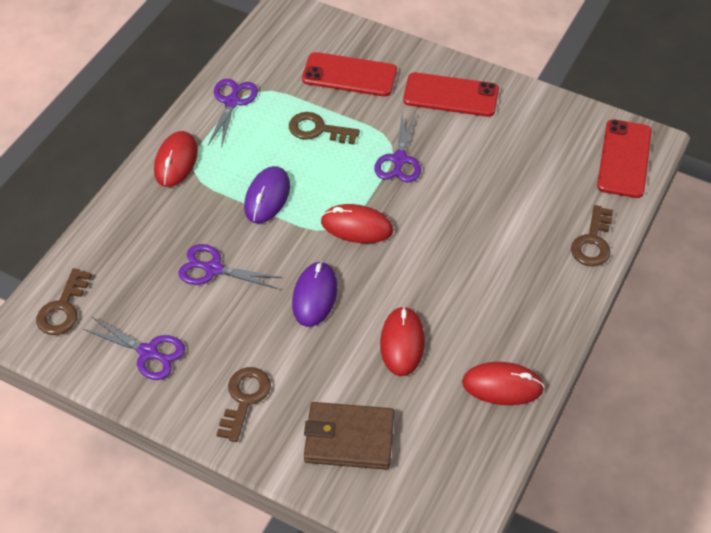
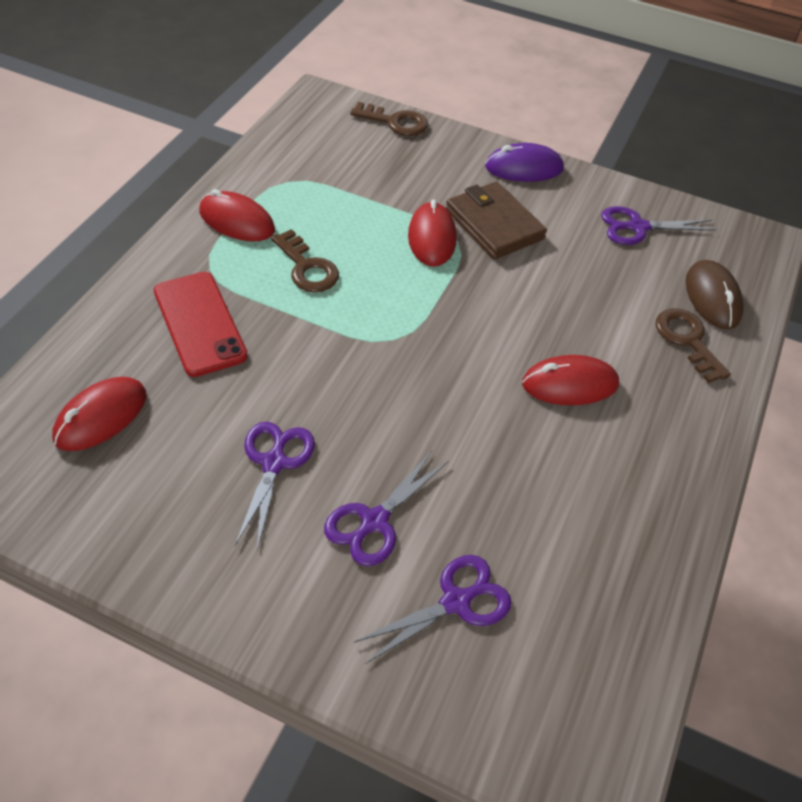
brown key: [36,268,92,335] [216,367,271,442] [289,112,360,144] [571,205,613,267] = 4 -> [271,229,339,292] [350,102,428,136] [656,308,731,383] = 3
brown mouse: none = 0 -> [686,260,744,329] = 1
purple mouse: [244,166,290,223] [292,261,337,327] = 2 -> [485,143,564,182] = 1
red phone: [302,52,397,97] [403,72,499,117] [597,119,652,198] = 3 -> [154,272,248,377] = 1

